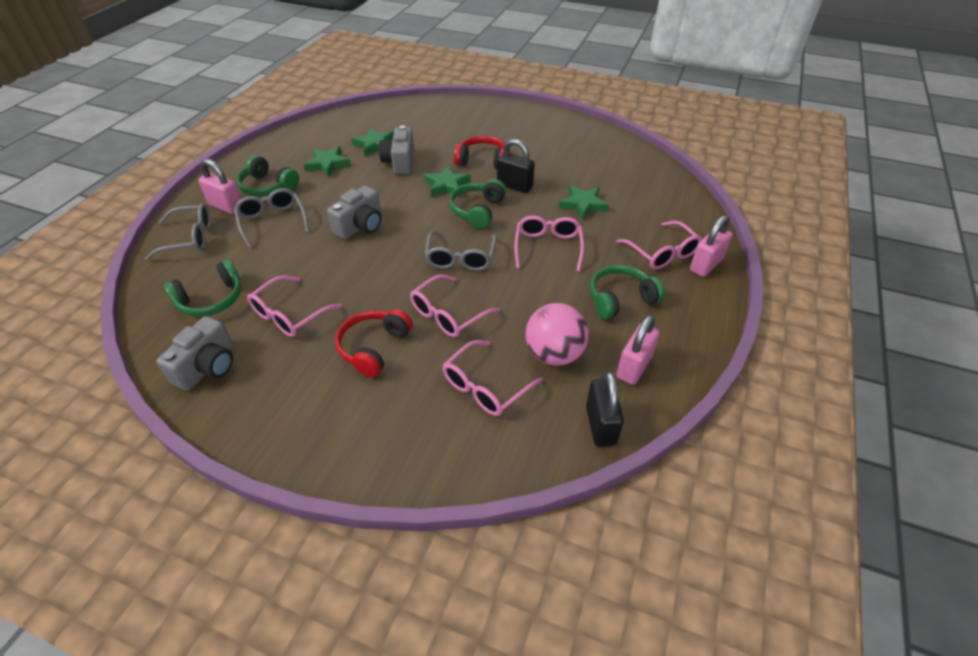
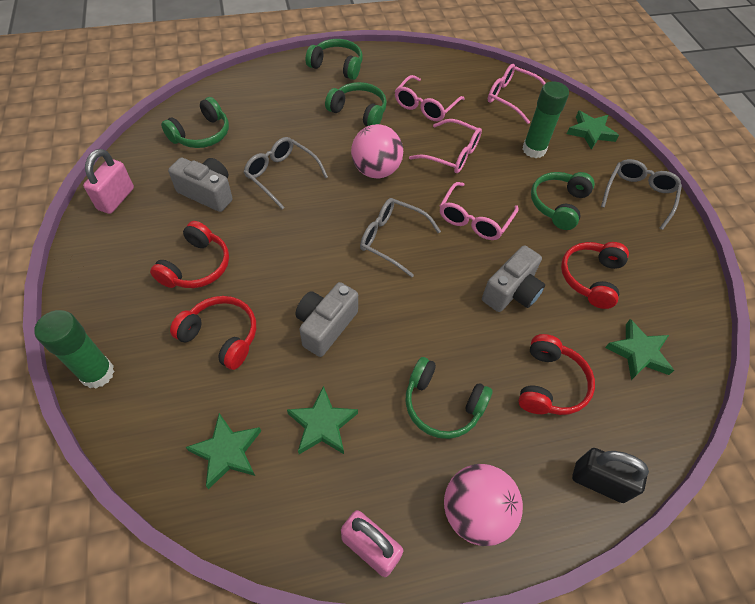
black padlock: [497,139,535,193] [586,371,624,447] = 2 -> [572,448,649,503] = 1
green glue stick: none = 0 -> [34,310,115,388] [522,81,569,158] = 2
green headphones: [164,260,241,317] [236,155,299,196] [449,179,506,229] [590,265,665,320] = 4 -> [161,97,229,148] [306,39,363,80] [325,82,387,126] [405,357,493,439] [531,172,595,230] = 5
pink ball: [526,303,589,366] = 1 -> [351,124,403,179] [444,464,523,546] = 2
pink glasses: [247,275,342,337] [410,274,500,337] [443,340,543,416] [514,216,584,271] [616,221,702,269] = 5 -> [395,75,465,121] [409,119,482,173] [440,182,519,240] [488,64,546,124] = 4
pink padlock: [198,159,241,214] [616,315,660,385] [690,215,732,277] = 3 -> [83,149,134,214] [341,510,403,577] = 2
red headphones: [335,309,413,378] [454,136,505,169] = 2 -> [150,221,229,288] [170,296,256,370] [518,334,595,415] [561,242,629,309] = 4

